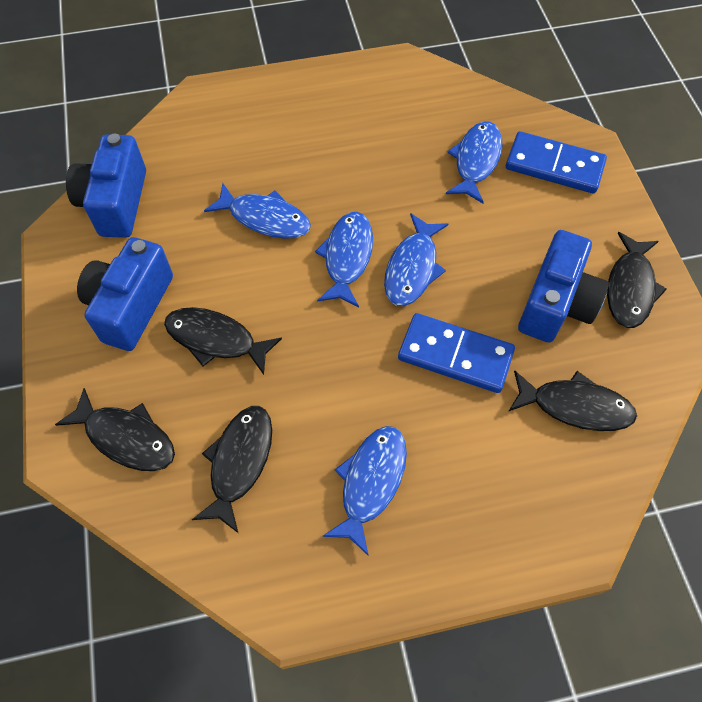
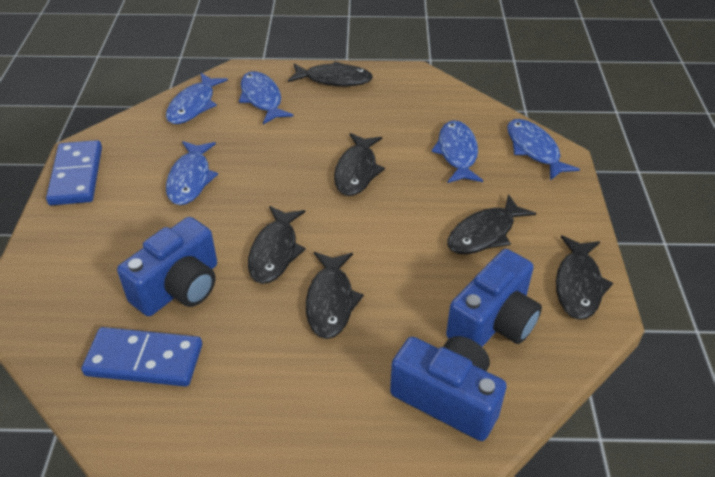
black fish: [55,388,175,471] [164,307,282,375] [192,406,272,534] [508,371,637,431] [607,232,667,328] = 5 -> [248,206,306,284] [288,61,373,86] [306,252,364,339] [334,133,385,196] [447,194,536,254] [556,235,613,320] = 6

